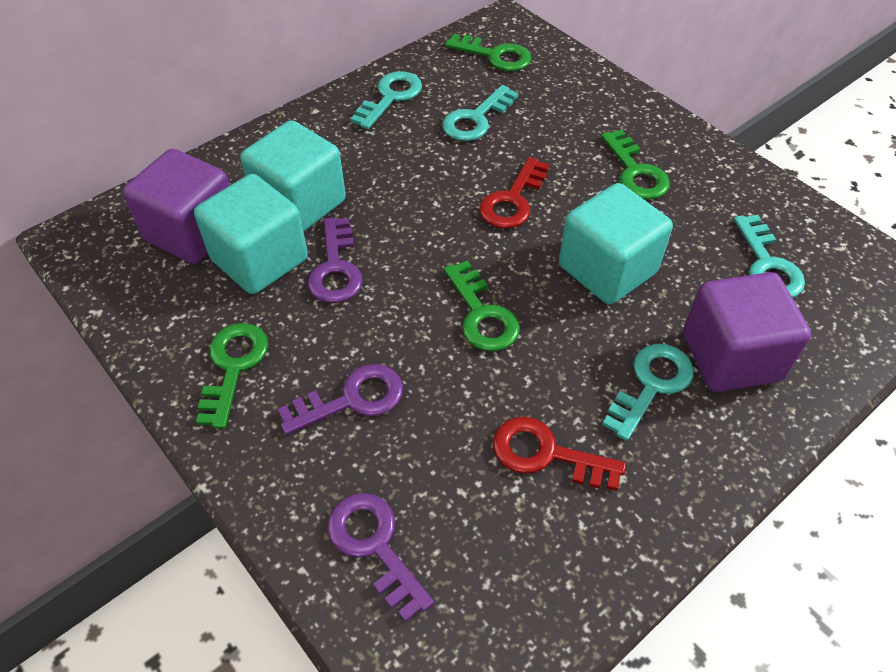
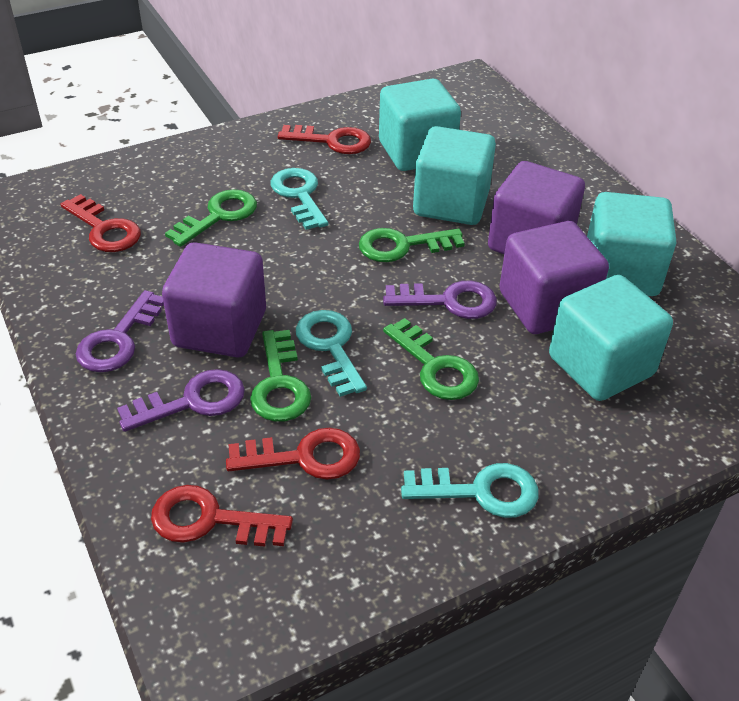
purple cube: [123,149,230,264] [683,272,811,392] = 2 -> [162,242,266,357] [488,161,585,254] [499,221,609,334] = 3
red key: [480,157,549,229] [493,417,626,491] = 2 -> [60,194,141,252] [151,485,293,547] [226,428,360,480] [278,125,371,154] = 4
turquoise cube: [194,174,308,294] [240,120,346,232] [559,183,673,305] = 3 -> [379,79,461,171] [413,126,496,225] [549,275,673,401] [587,192,676,296] = 4
turquoise key: [351,71,422,129] [442,85,519,141] [602,344,694,441] [734,215,805,298] = 4 -> [270,168,328,230] [296,310,367,397] [401,463,539,518] = 3

